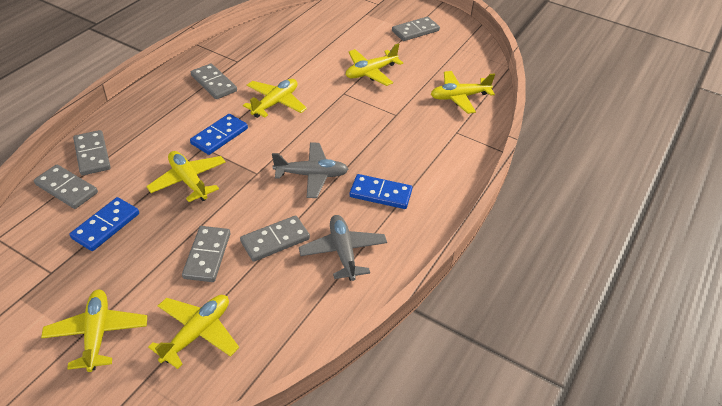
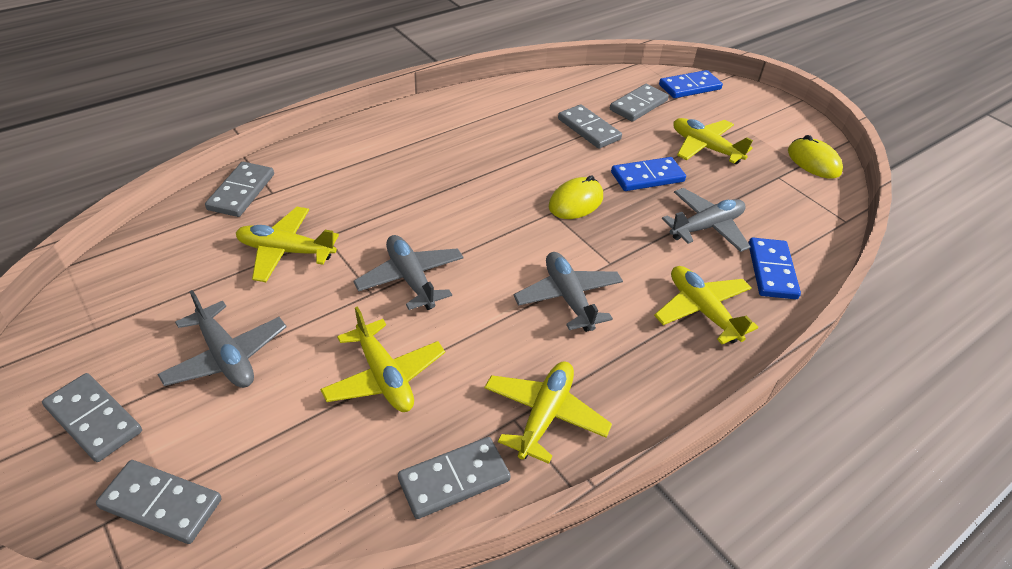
grey plane: [272,143,348,198] [299,215,387,281] = 2 -> [157,290,287,388] [353,235,464,310] [513,252,623,332] [662,188,750,252] = 4
yellow mouse: none = 0 -> [549,175,603,219] [788,135,843,179] = 2
yellow plane: [41,290,147,372] [146,151,226,202] [148,295,239,369] [243,79,307,118] [346,43,403,86] [431,71,495,114] = 6 -> [236,207,339,282] [320,306,445,412] [484,362,612,464] [654,266,759,344] [673,118,753,164] = 5

